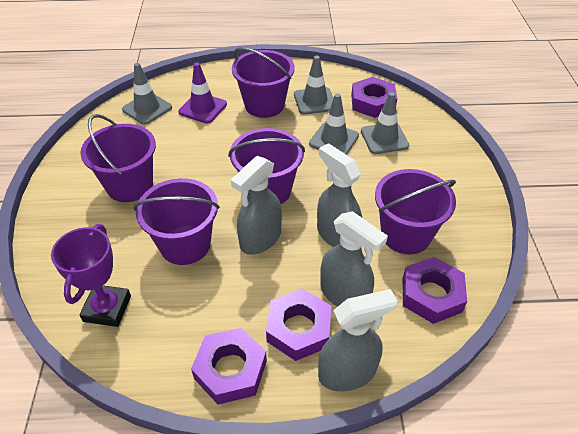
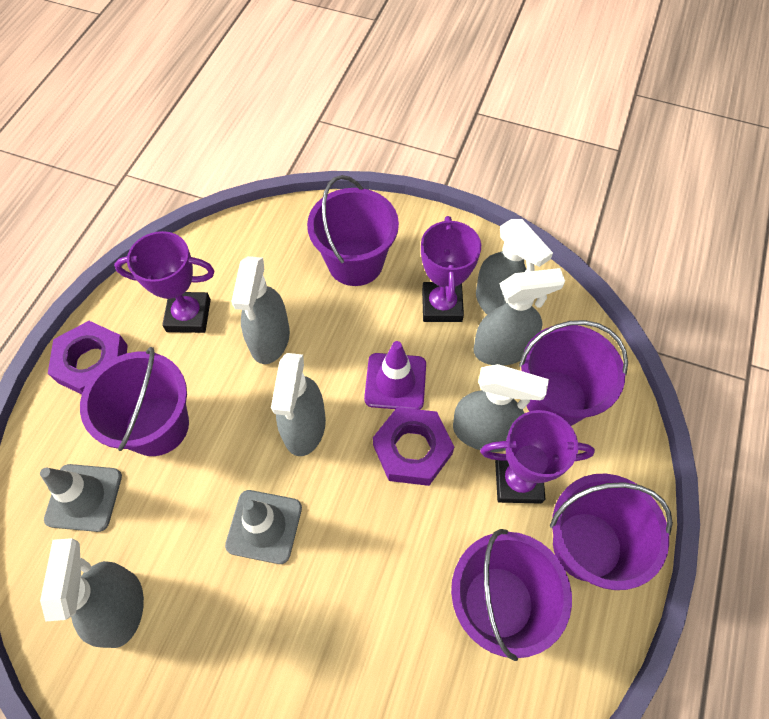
grey spray bottle: [231,156,282,255] [317,143,362,247] [318,289,398,392] [320,211,388,307] = 4 -> [40,538,144,648] [231,256,290,364] [271,353,326,456] [453,364,549,452] [473,268,565,366] [476,219,553,315] = 6
grey traffic cone: [122,63,172,125] [294,56,333,115] [309,93,359,155] [361,92,409,154] = 4 -> [40,464,122,532] [225,490,302,564] = 2
purple nut: [191,328,267,405] [266,288,331,361] [351,77,397,118] [403,257,467,324] = 4 -> [48,321,128,395] [373,407,454,486] = 2
purple trophy: [51,224,131,327] = 1 -> [114,231,215,333] [421,216,481,322] [480,410,595,504] = 3

